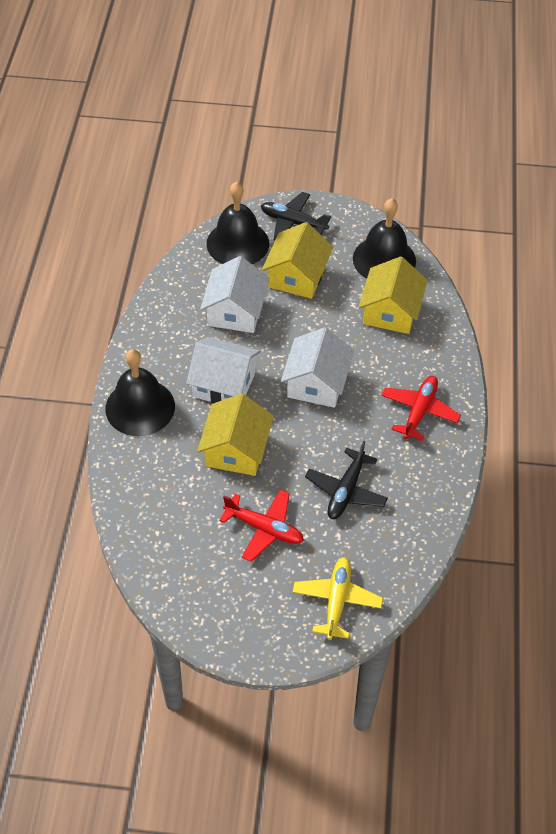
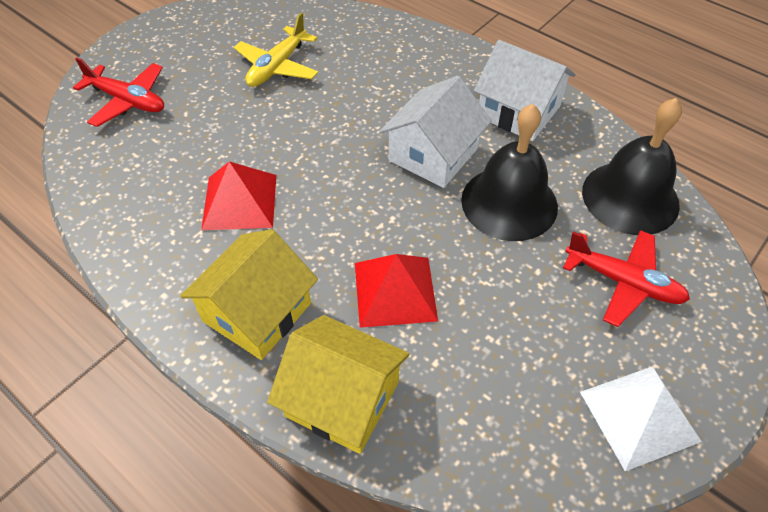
black bell: [105,349,175,436] [206,182,269,264] [353,198,416,279] = 3 -> [461,104,558,241] [582,98,682,235] = 2
black plane: [261,192,331,240] [305,441,388,519] = 2 -> none = 0
red pyramid: none = 0 -> [201,161,276,230] [355,254,438,328] = 2
white house: [186,337,260,403] [200,256,270,333] [281,327,354,408] = 3 -> [379,76,491,188] [474,40,576,141] = 2
white pyramid: none = 0 -> [580,366,702,471] = 1
yellow house: [197,393,274,476] [262,222,333,299] [359,256,428,334] = 3 -> [180,229,318,360] [267,315,409,454] = 2

